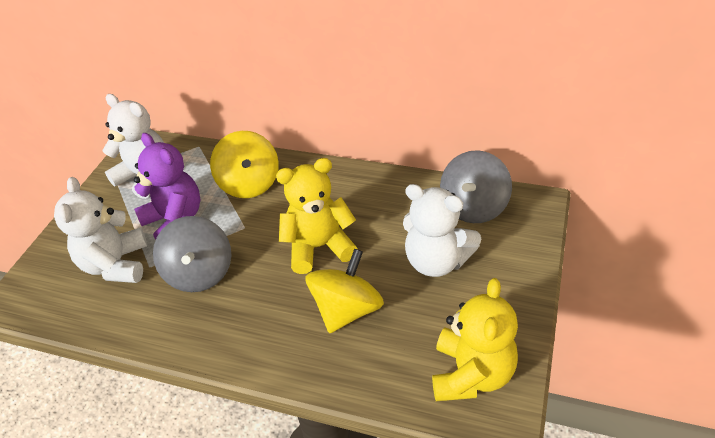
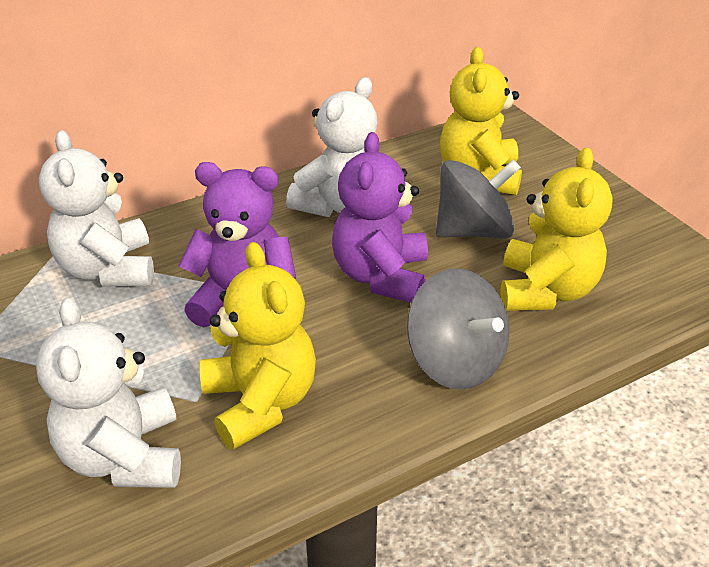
purple teddy bear: [134,133,201,239] = 1 -> [179,162,296,327] [332,132,428,303] = 2
yellow spinning top: [210,131,279,198] [305,249,384,333] = 2 -> none = 0
yellow teddy bear: [276,158,358,274] [432,278,518,401] = 2 -> [200,242,316,450] [440,47,522,195] [500,148,613,311] = 3

